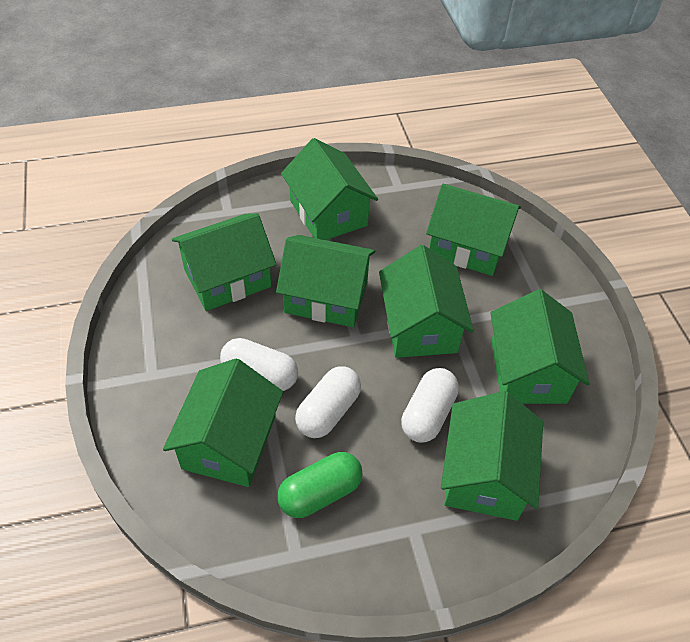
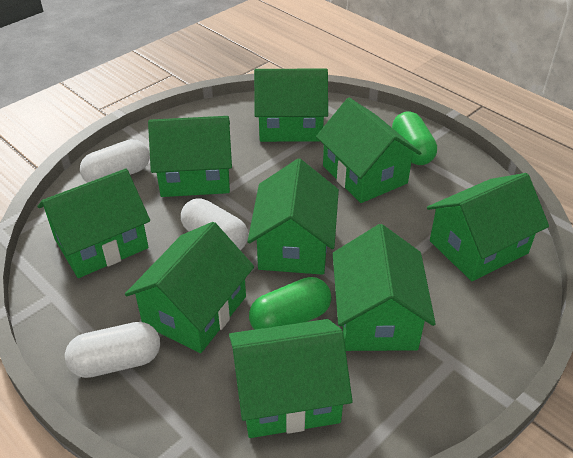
green capsule: [277,452,362,518] = 1 -> [249,277,331,330] [392,112,437,165] = 2
green house: [163,358,283,487] [172,213,277,311] [276,235,375,327] [281,138,378,240] [379,245,474,358] [426,184,521,276] [441,391,543,521] [490,289,590,404] = 8 -> [38,169,150,278] [125,222,254,353] [148,116,232,197] [229,319,352,438] [248,159,339,275] [254,68,328,142] [316,98,421,203] [333,224,436,351] [427,173,549,281] = 9

